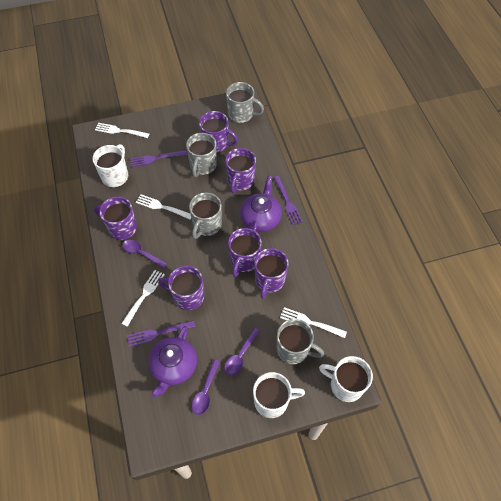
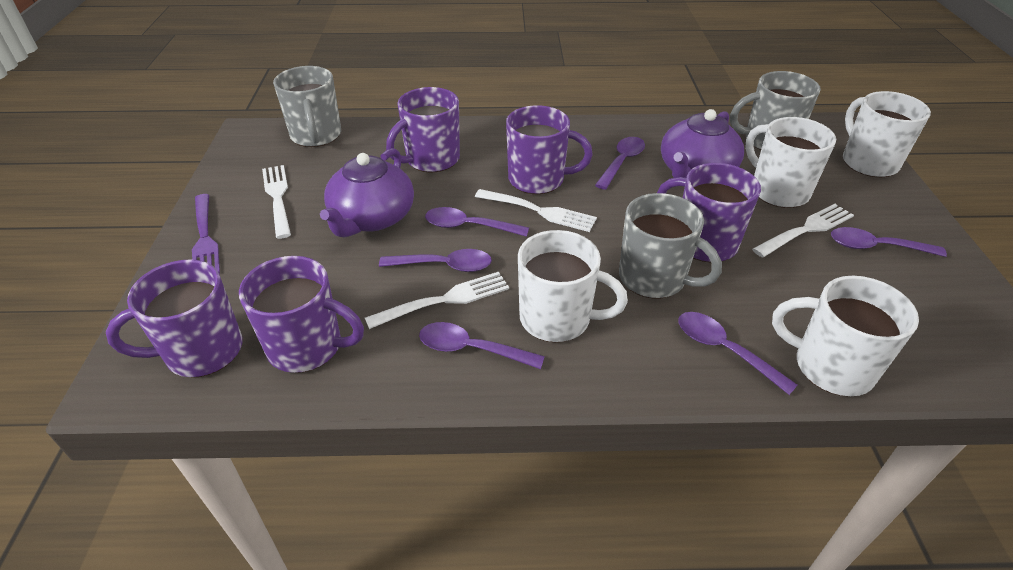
grey mug: [186,133,217,177] [189,192,222,239] [226,82,264,123] [277,319,324,364] = 4 -> [273,66,341,147] [619,193,722,299] [730,71,821,150] = 3
purple fork: [127,320,195,347] [130,150,187,167] [273,176,303,225] = 3 -> [192,194,220,274] = 1
purple mug: [94,196,137,240] [158,266,204,310] [199,111,238,152] [225,148,256,193] [228,228,262,277] [254,248,289,299] = 6 -> [106,259,242,377] [239,256,364,373] [386,87,460,173] [506,105,593,194] [657,163,761,263] = 5
purple spoon: [123,240,168,269] [192,359,220,415] [224,328,260,376] = 3 -> [379,249,492,272] [419,322,545,369] [425,207,529,237] [595,137,645,190] [678,312,798,395] [831,227,947,257] = 6
white mug: [92,144,128,187] [253,372,305,418] [319,356,373,402] = 3 -> [518,230,628,342] [745,117,836,208] [772,276,919,396] [843,91,931,178] = 4

